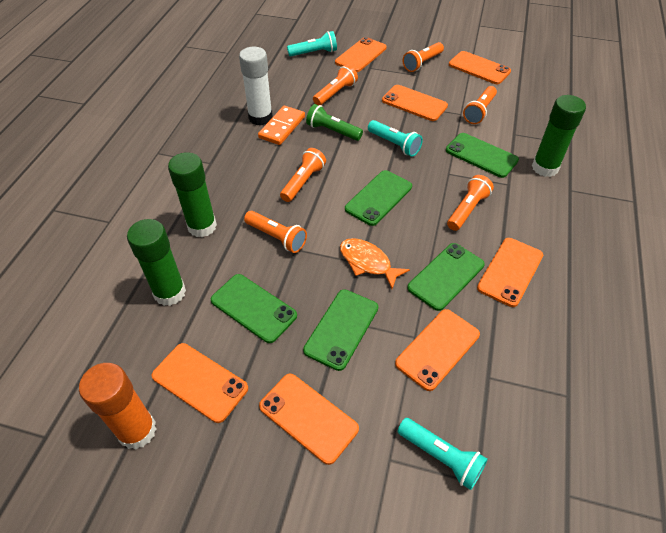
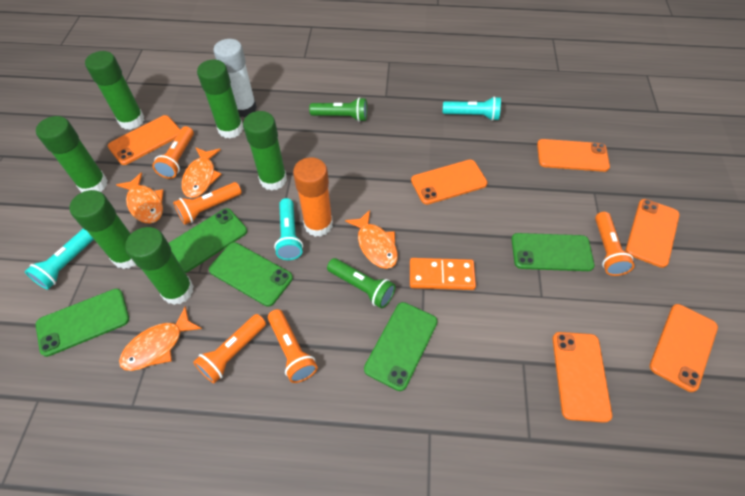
green flashlight: [306,104,363,141] = 1 -> [309,97,367,122] [327,258,396,309] = 2
green glue stick: [127,219,186,306] [168,152,217,237] [532,95,586,177] = 3 -> [36,116,108,193] [69,190,136,269] [85,51,144,130] [125,227,194,305] [197,60,244,139] [243,111,287,191] = 6
orange fish: [340,238,410,289] = 1 -> [116,172,164,224] [119,306,202,371] [182,147,221,198] [345,210,398,269] = 4
orange flashlight: [244,211,307,253] [280,148,326,202] [313,64,358,105] [403,42,444,72] [447,175,494,231] [463,86,497,124] = 6 -> [152,126,194,179] [173,182,242,225] [193,314,266,384] [268,309,318,383] [595,212,634,276] = 5
orange phone: [151,343,248,423] [259,374,359,465] [335,37,387,72] [382,85,448,121] [395,309,480,391] [449,51,511,84] [477,238,543,307] = 7 -> [108,115,181,165] [411,160,488,205] [537,139,610,172] [552,332,612,423] [626,199,680,268] [650,304,718,392] = 6

